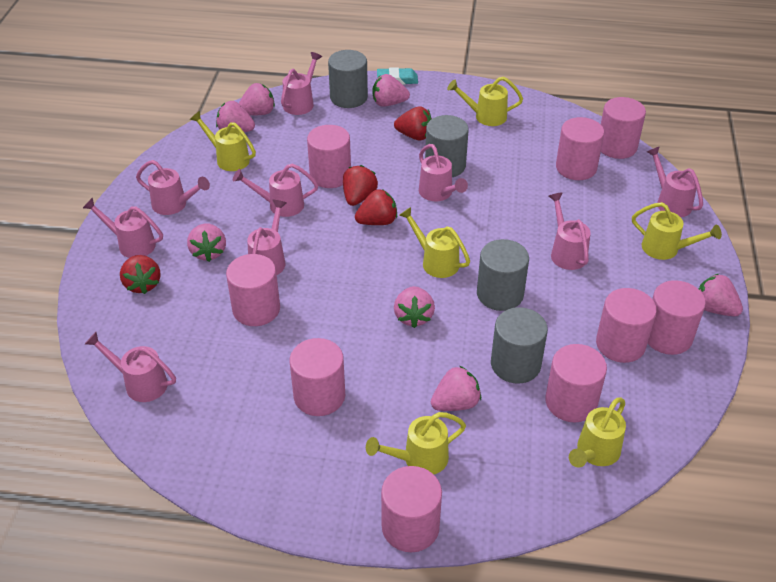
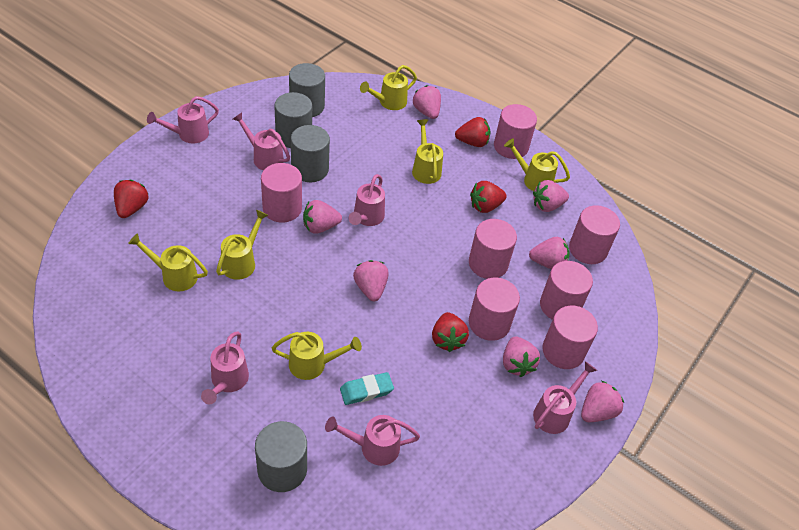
pink cylinder: [226,254,280,326] [290,338,345,416] [307,125,351,188] [381,466,442,552] [545,344,607,422] [556,117,604,180] [596,288,657,363] [601,97,646,159] [648,280,706,355] = 9 -> [261,163,302,223] [469,219,517,279] [469,278,520,341] [494,104,537,159] [540,261,593,320] [542,306,598,369] [569,205,620,264] = 7
pink watering can: [83,198,163,258] [85,332,176,402] [136,160,210,215] [233,163,318,217] [247,200,287,275] [281,52,322,115] [419,144,468,201] [549,192,591,270] [647,146,703,217] = 9 -> [147,96,219,144] [201,331,249,404] [233,112,290,170] [325,415,420,466] [349,174,385,226] [533,361,597,434] = 6

